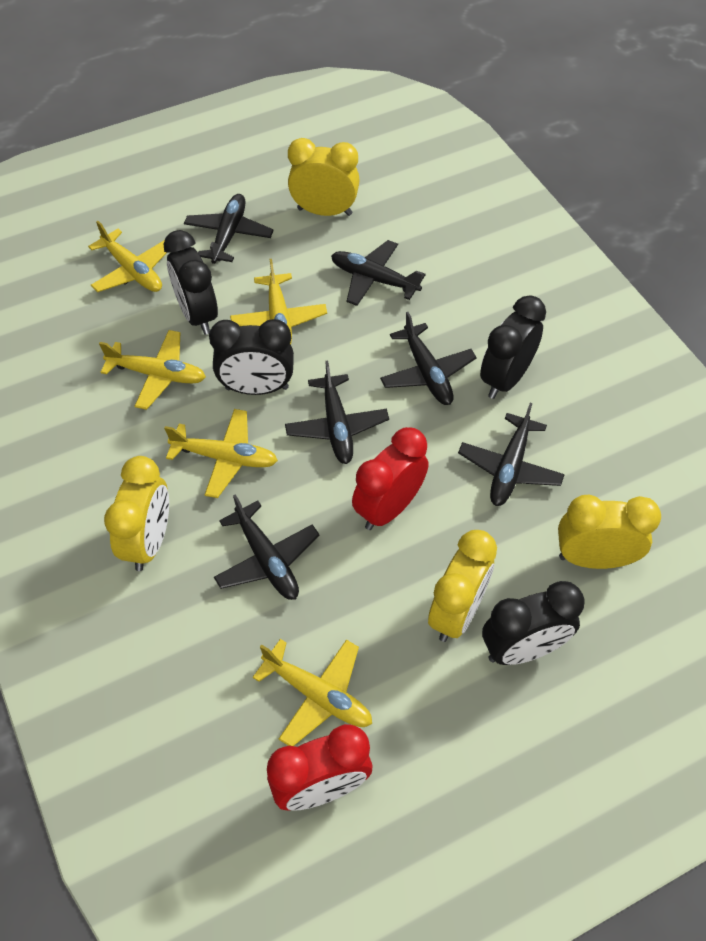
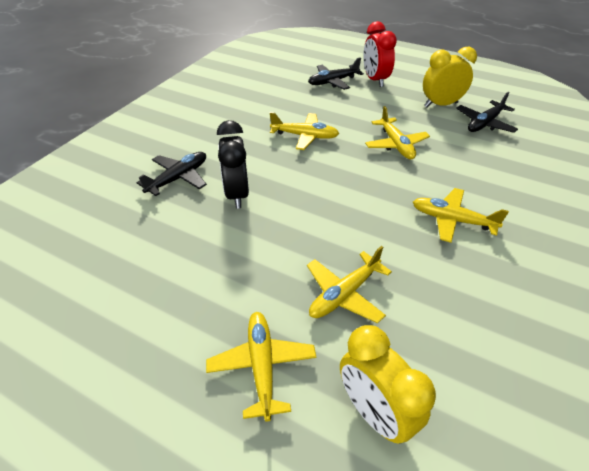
black clock: [164,230,218,335] [209,319,294,395] [480,295,546,399] [482,581,584,665] = 4 -> [217,120,249,209] = 1
black plane: [184,194,274,264] [214,494,319,600] [285,361,389,464] [331,240,426,306] [380,312,477,405] [458,403,565,506] = 6 -> [137,152,207,196] [308,57,364,90] [456,92,518,133] = 3
red clock: [267,724,372,811] [352,427,428,530] = 2 -> [363,21,397,87] = 1
yellow clock: [104,456,169,571] [288,138,360,216] [428,530,497,642] [558,495,661,569] = 4 -> [340,325,436,444] [423,47,477,107] = 2

